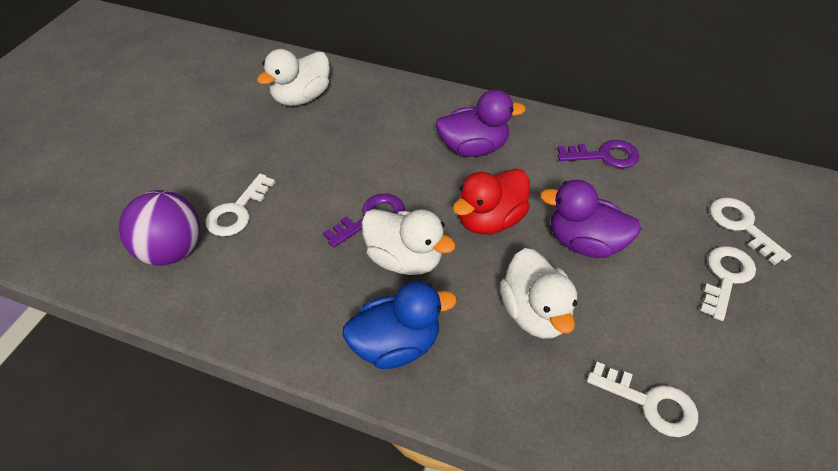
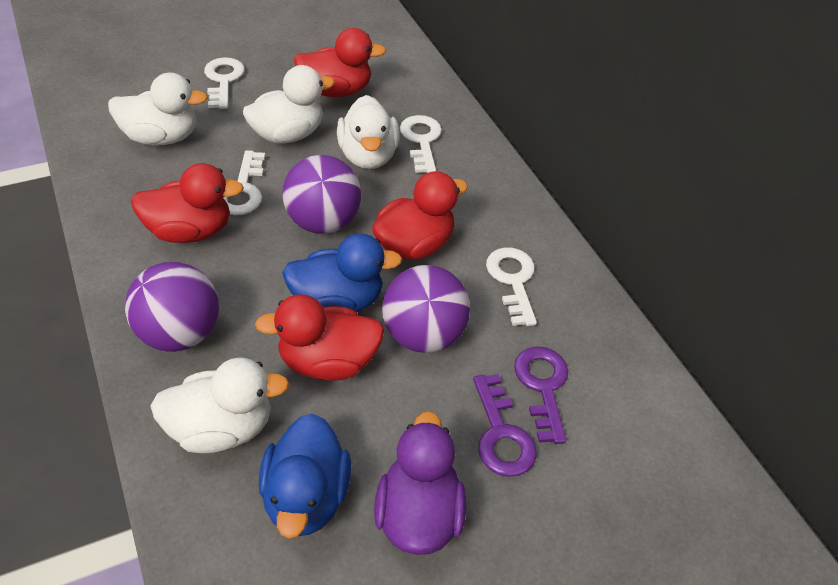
blue duck: [342,281,457,369] = 1 -> [259,413,351,538] [282,234,402,312] = 2
purple ball: [119,190,200,266] = 1 -> [125,262,219,352] [282,155,361,234] [382,265,470,353] = 3
purple duck: [436,89,526,157] [540,180,641,258] = 2 -> [374,411,466,555] = 1
red duck: [453,168,530,235] = 1 -> [131,163,244,243] [255,294,384,381] [293,28,386,97] [372,171,468,260] = 4
white duck: [257,49,330,106] [361,209,456,275] [500,248,577,339] = 3 -> [108,72,208,145] [151,357,289,453] [243,65,335,144] [337,95,400,169] = 4

